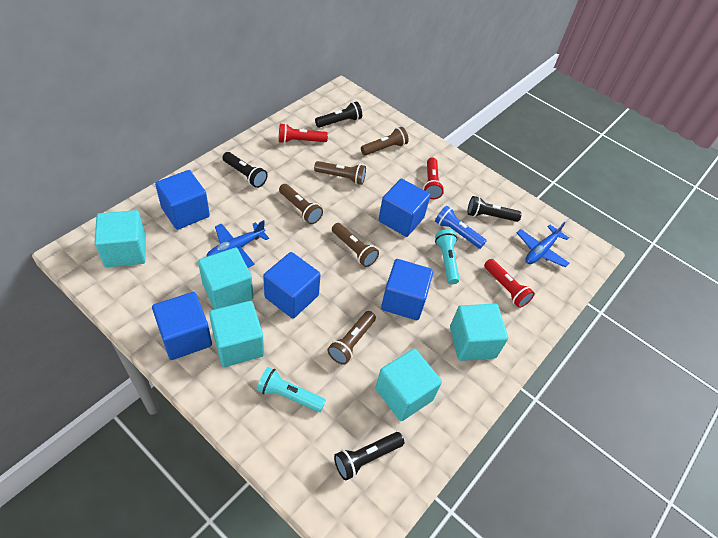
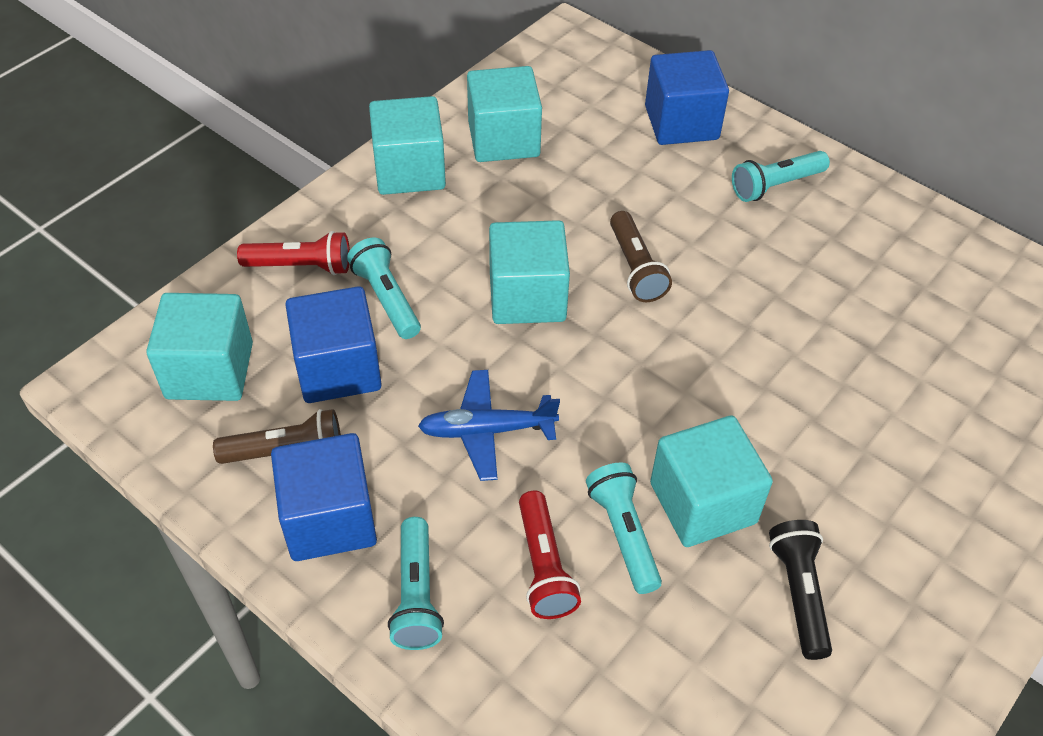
black flashlight: [222,152,268,188] [315,101,362,128] [334,432,404,481] [468,196,522,222] = 4 -> [769,520,832,660] = 1
blue cube: [152,292,212,360] [155,170,210,230] [263,252,321,319] [378,179,431,237] [381,259,433,320] = 5 -> [271,433,377,561] [285,286,382,403] [645,50,729,145] = 3
blue flashlight: [435,206,487,249] = 1 -> none = 0
blue plane: [206,220,269,268] [517,222,570,268] = 2 -> [418,370,560,481] = 1
brown flashlight: [279,184,323,224] [314,161,366,185] [328,311,376,365] [332,223,379,267] [361,127,409,156] = 5 -> [213,409,341,464] [610,211,672,302] = 2
red flashlight: [279,123,328,144] [423,157,444,199] [484,259,535,308] = 3 -> [237,231,350,275] [519,490,581,619] = 2
turquoise flashlight: [257,367,326,412] [435,229,460,284] = 2 -> [347,237,421,339] [388,517,444,650] [586,462,662,594] [732,151,830,202] = 4

